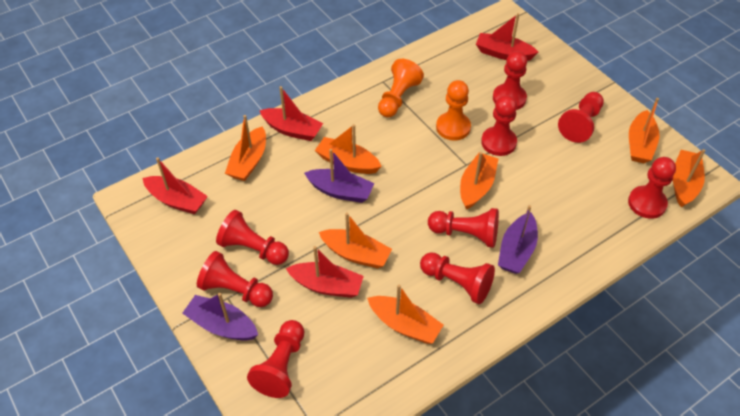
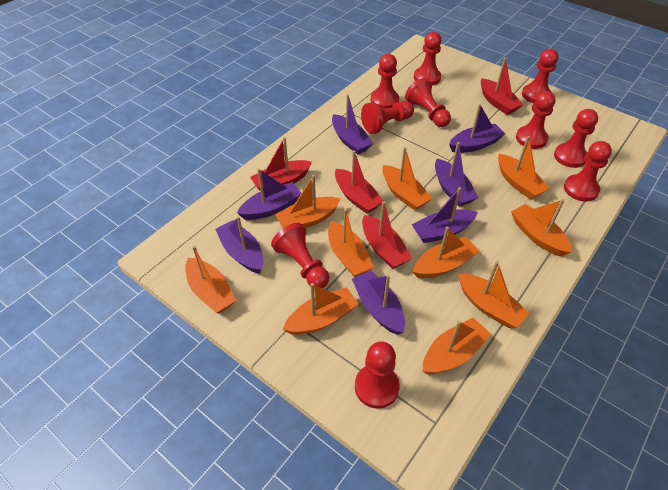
orange boat: [225,115,266,181] [315,124,382,174] [319,212,392,268] [367,284,444,344] [460,152,498,210] [629,98,660,163] [673,149,706,207] = 7 -> [185,246,236,314] [275,175,341,228] [283,283,358,335] [328,209,374,277] [382,147,432,210] [413,227,479,278] [423,318,491,374] [458,261,530,328] [498,136,550,199] [511,199,572,257] = 10
orange pawn: [378,59,424,118] [436,80,471,141] = 2 -> none = 0
purple boat: [182,293,258,341] [304,149,374,203] [498,205,538,274] = 3 -> [215,216,263,273] [237,168,301,220] [332,94,373,155] [352,270,405,335] [411,187,478,243] [435,142,479,207] [449,104,505,153] = 7
red pawn: [197,251,273,307] [216,210,289,265] [247,320,304,398] [420,252,495,304] [428,208,499,248] [481,95,517,156] [493,51,527,110] [558,92,604,143] [628,157,676,219] = 9 -> [271,223,329,289] [355,341,400,409] [361,101,414,134] [371,54,399,108] [405,78,451,127] [414,32,442,85] [516,91,556,149] [522,49,558,103] [554,109,598,168] [564,141,612,201] = 10

